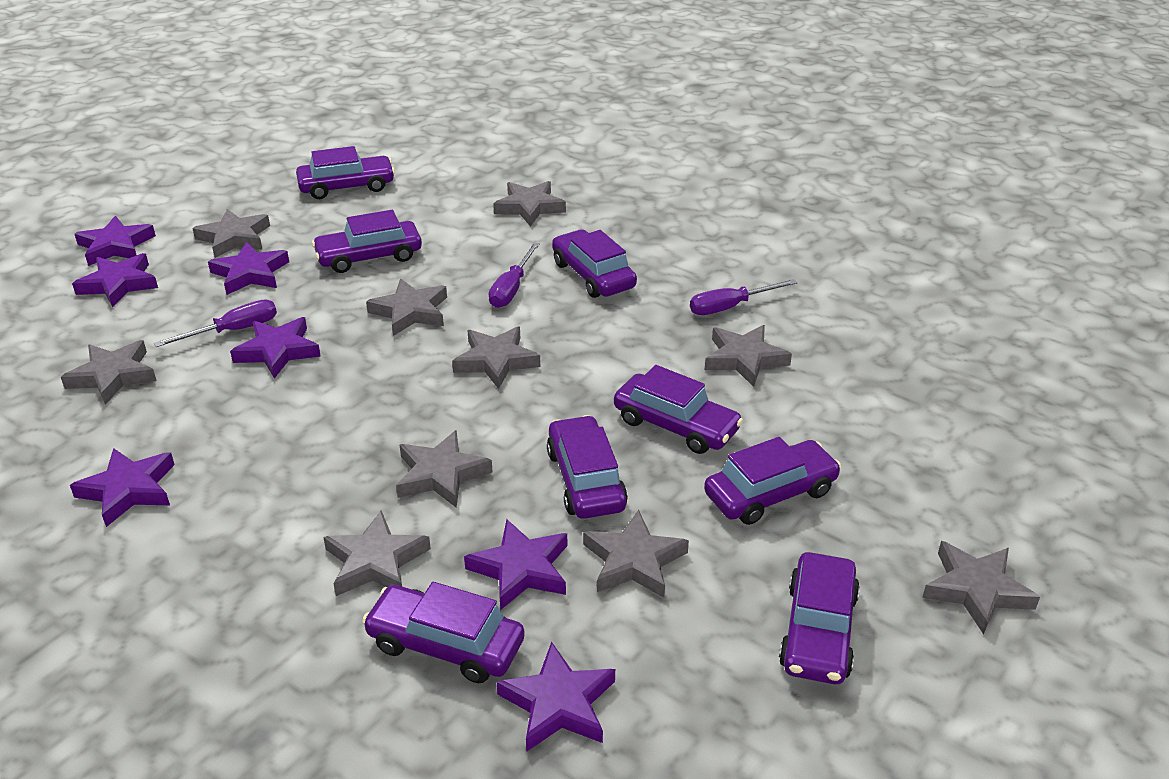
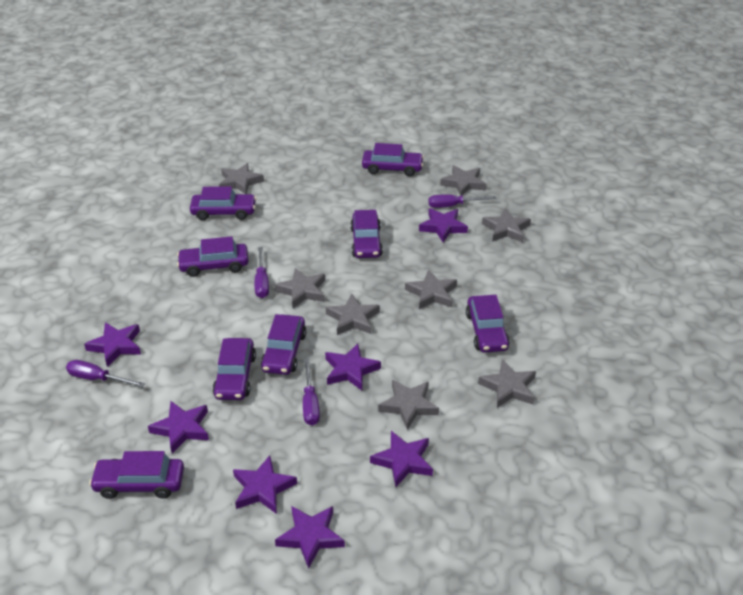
grey star: [61,340,157,405] [192,209,270,258] [323,510,431,596] [366,279,447,336] [396,430,493,508] [452,327,540,389] [493,181,566,226] [583,510,689,598] [705,325,792,387] [922,541,1040,634] = 10 -> [219,163,264,194] [274,268,325,308] [326,294,380,335] [378,380,439,430] [405,269,457,309] [440,165,486,196] [478,359,536,408] [482,208,531,243] = 8
purple screwdriver: [154,299,277,347] [489,242,540,308] [690,279,798,315] = 3 -> [66,360,145,387] [255,247,269,298] [303,359,320,426] [428,194,496,208] = 4

